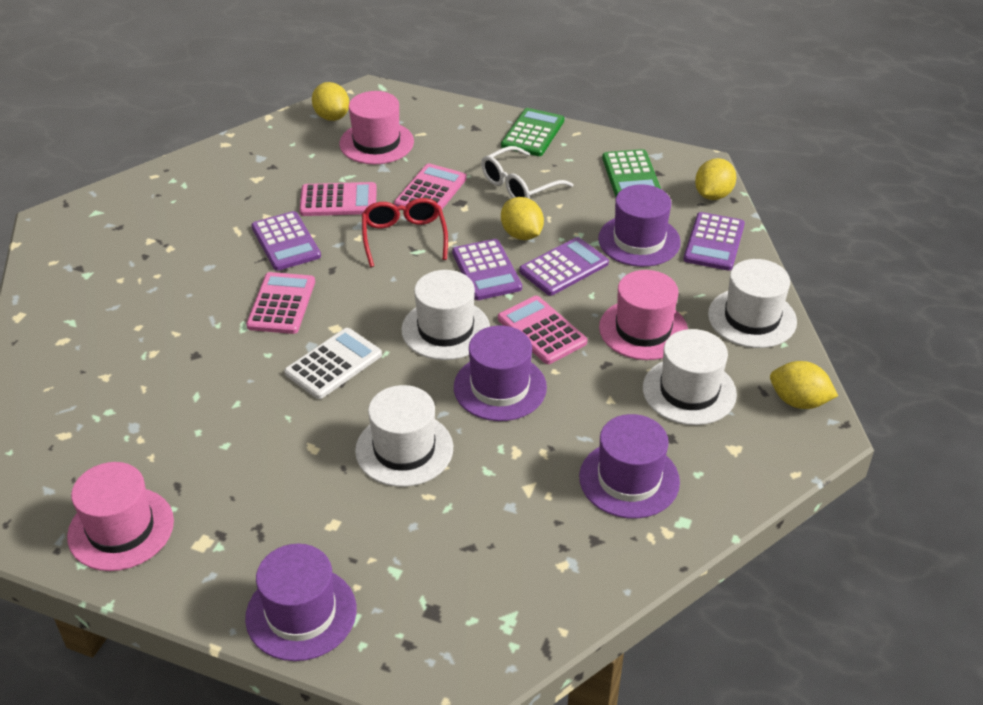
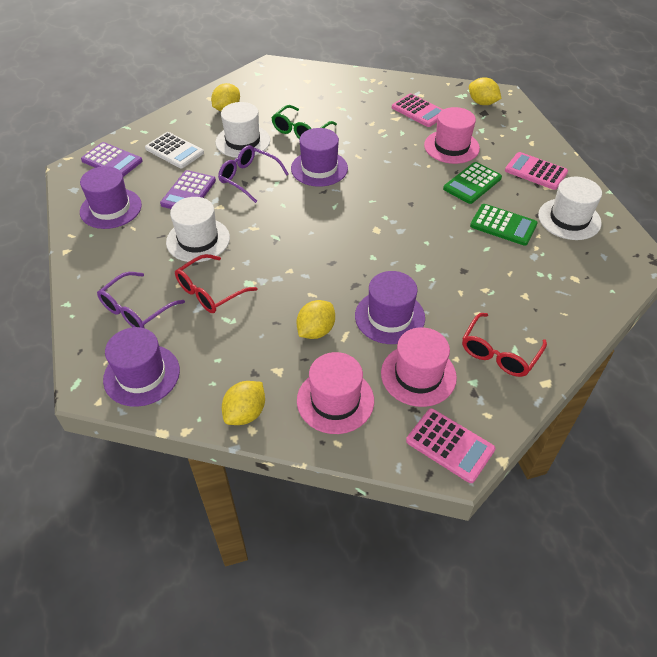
green glasses: none = 0 -> [271,105,337,139] = 1
pink calculator: [246,272,315,334] [299,182,377,216] [394,163,467,209] [498,296,587,364] = 4 -> [392,93,443,127] [406,408,496,483] [505,152,568,190] = 3
purple calculator: [251,211,321,271] [452,239,522,300] [519,237,609,296] [683,212,745,271] = 4 -> [81,142,142,177] [160,170,216,209] = 2
purple glasses: none = 0 -> [97,272,185,328] [218,145,289,203] = 2
red glasses: [362,198,448,267] = 1 -> [175,254,257,313] [462,313,547,377] = 2
white glasses: [481,146,574,199] = 1 -> none = 0
white hat: [355,385,453,487] [401,270,490,360] [643,329,737,425] [708,259,797,348] = 4 -> [166,197,230,262] [215,102,270,158] [538,176,602,240] = 3

